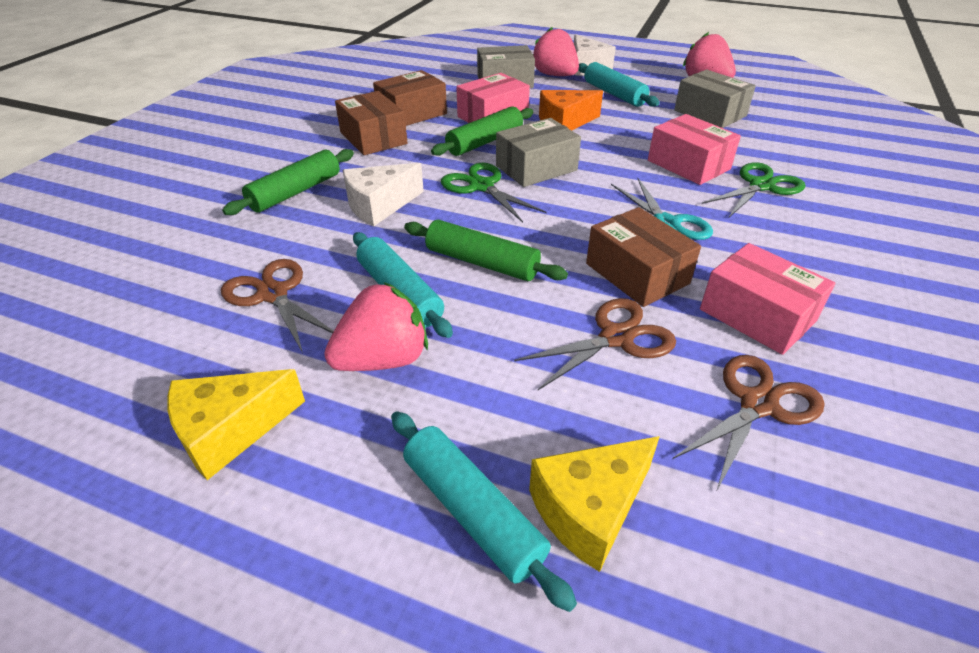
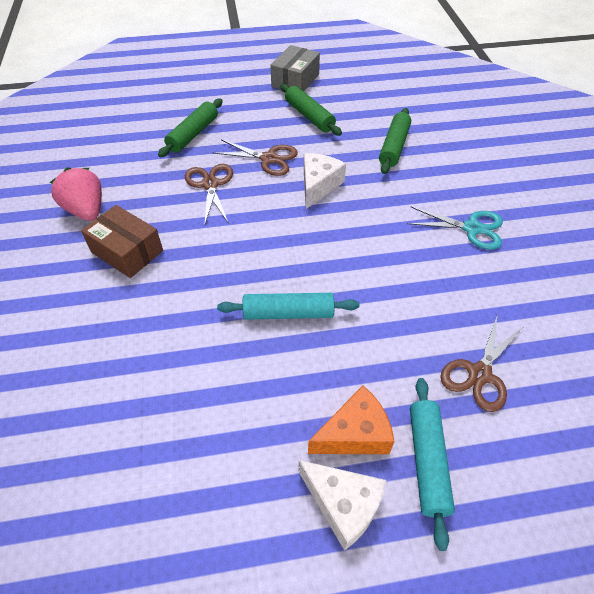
brown box: [335,91,407,155] [373,70,447,126] [586,207,701,307] = 3 -> [81,205,163,278] = 1
green scissors: [441,163,547,223] [702,162,805,217] = 2 -> none = 0
grey box: [477,45,535,88] [496,118,581,187] [674,70,756,128] = 3 -> [270,45,320,91] = 1
pink box: [456,73,530,123] [648,114,741,185] [700,243,835,355] = 3 -> none = 0
pink strawberry: [324,282,428,371] [533,27,579,76] [683,32,736,78] = 3 -> [50,167,102,221] = 1
turquoise rolling pin: [353,232,453,338] [391,411,577,612] [578,62,659,107] = 3 -> [217,293,360,320] [410,378,455,551] = 2
yellow cheese: [167,369,305,480] [529,436,660,572] = 2 -> none = 0

